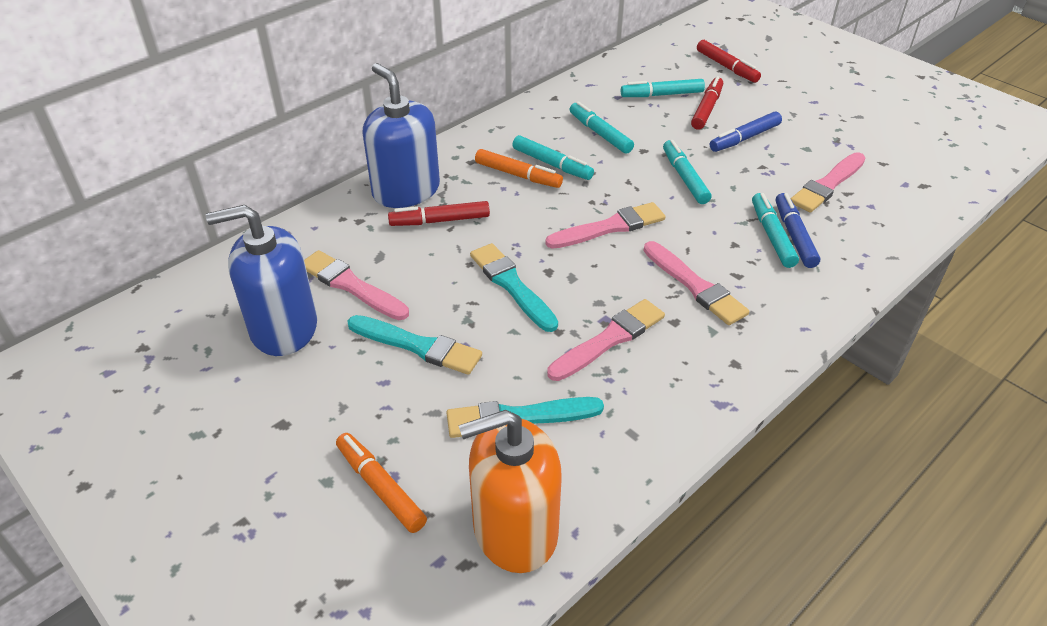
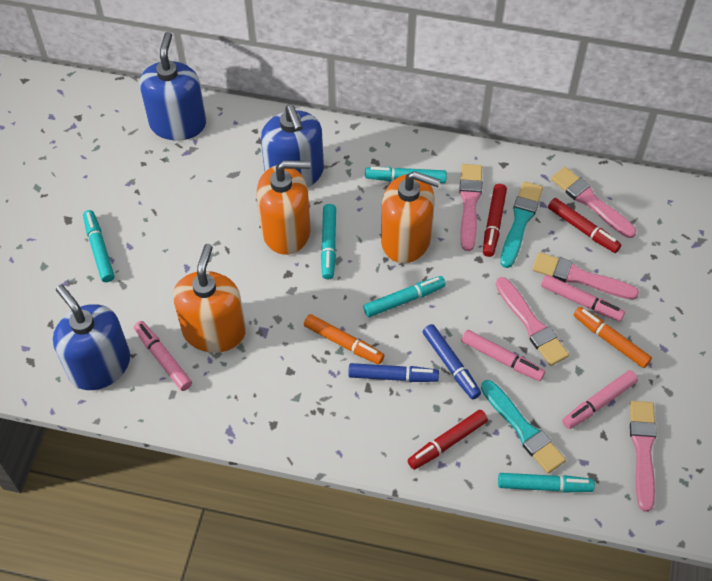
blue soap dispenser: [206,205,317,356] [362,63,440,208] = 2 -> [53,285,130,390] [139,32,206,141] [261,105,324,188] = 3
orange soap dispenser: [458,410,562,573] = 1 -> [173,244,246,353] [257,161,311,255] [381,171,440,263] = 3
pink marker: none = 0 -> [134,321,192,391] [461,330,545,381] [541,275,625,321] [562,370,638,429] = 4
turquoise brush: [348,315,482,375] [446,397,604,438] [470,243,558,332] = 3 -> [481,380,566,473] [500,181,543,268] = 2

